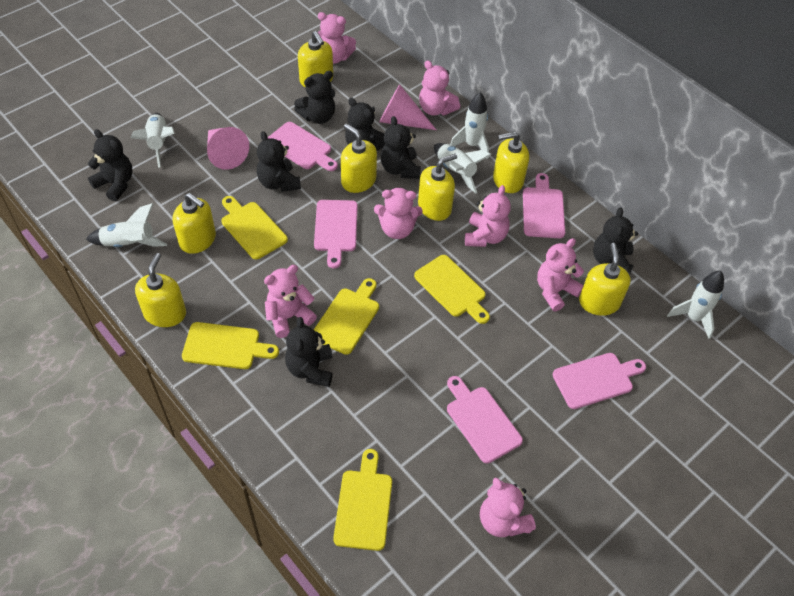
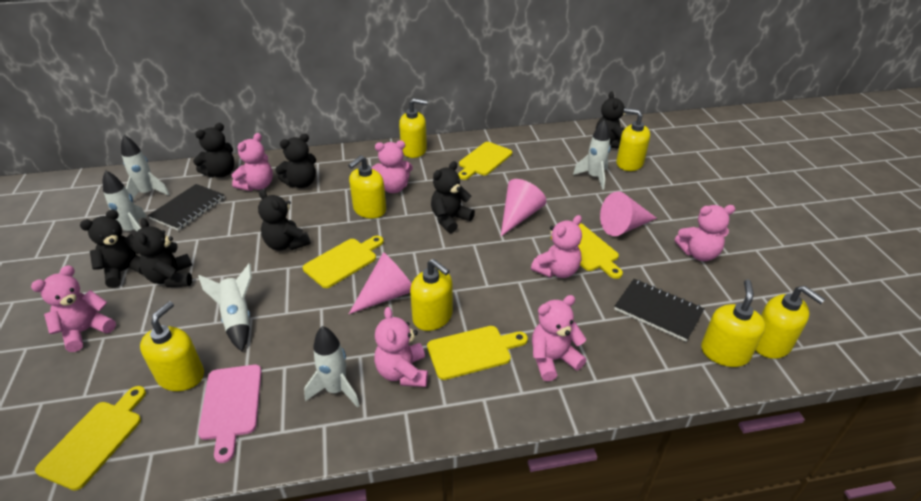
black notebook: none = 0 -> [148,184,225,231] [614,279,705,342] = 2
pink cone: [207,127,249,170] [379,85,436,130] = 2 -> [349,252,412,314] [501,179,547,236] [600,191,657,236] = 3
pink cutting board: [268,122,338,171] [314,200,358,268] [447,376,523,463] [523,173,565,238] [553,353,646,409] = 5 -> [198,365,262,463] = 1

